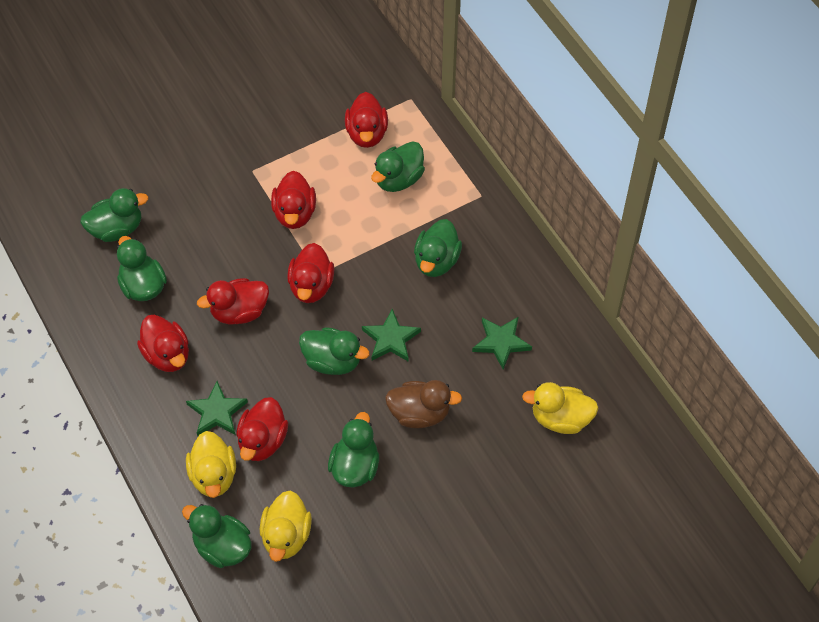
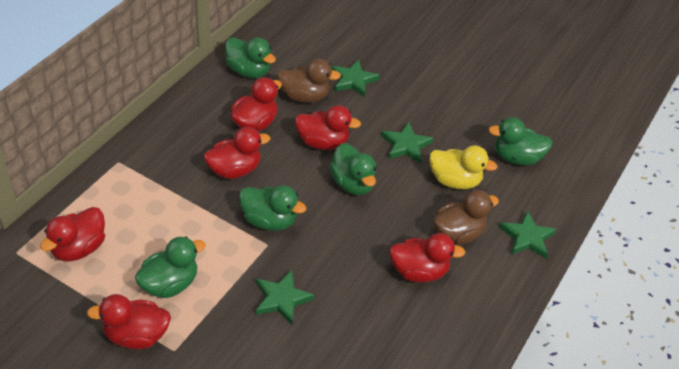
brown duck: [385,380,462,428] = 1 -> [277,59,341,103] [433,190,499,244] = 2
green duck: [80,188,148,242] [117,236,167,301] [182,504,252,568] [299,327,370,375] [328,412,379,487] [371,141,425,192] [414,219,462,277] = 7 -> [135,236,206,298] [225,37,276,78] [239,185,307,231] [329,143,376,195] [488,117,553,165] = 5
green star: [186,381,248,436] [362,309,421,362] [472,317,532,369] = 3 -> [255,270,315,325] [331,59,380,97] [381,122,433,164] [499,210,556,258] = 4
yellow duck: [186,431,236,498] [260,490,312,562] [522,382,599,434] = 3 -> [429,146,497,189] = 1

